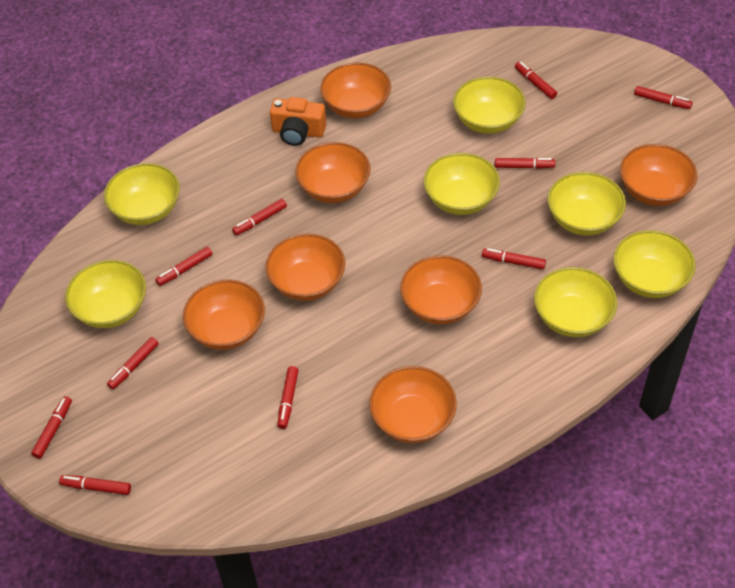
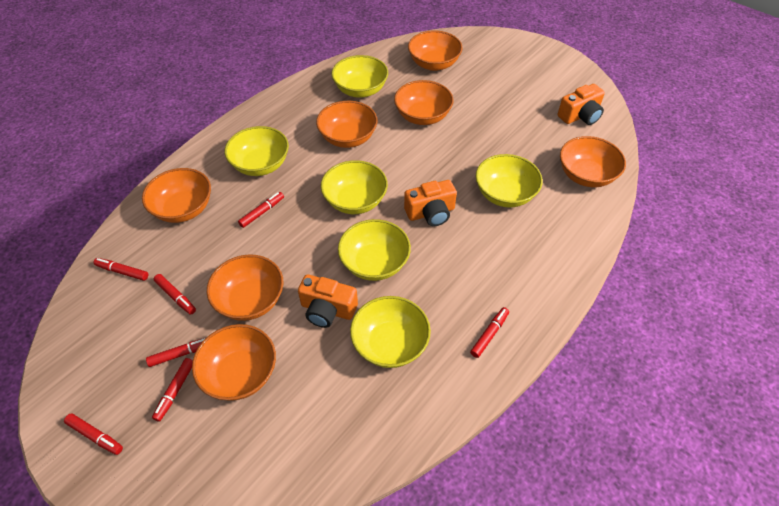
orange camera: [270,97,326,146] = 1 -> [298,274,358,328] [404,180,457,226] [558,84,605,125] = 3
red marker: [31,396,72,459] [59,475,131,495] [107,337,159,390] [155,247,212,286] [232,199,287,236] [277,366,298,429] [482,248,546,269] [495,158,556,169] [515,62,557,99] [634,86,693,109] = 10 -> [64,413,123,455] [94,258,148,281] [146,338,206,367] [152,358,193,422] [154,274,196,314] [238,192,284,228] [470,307,509,358] = 7
yellow bowl: [65,260,146,328] [104,163,180,225] [424,153,500,215] [453,76,526,134] [534,267,617,337] [547,172,626,236] [613,230,696,298] = 7 -> [225,126,289,176] [321,160,388,214] [332,55,388,98] [338,219,411,281] [350,296,431,368] [476,154,543,207] = 6

